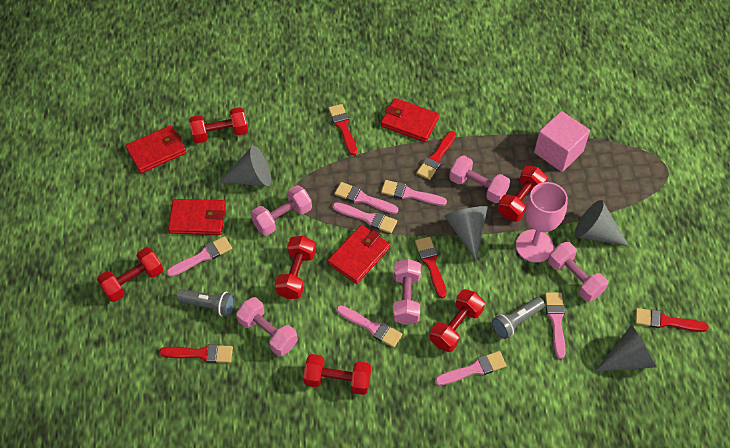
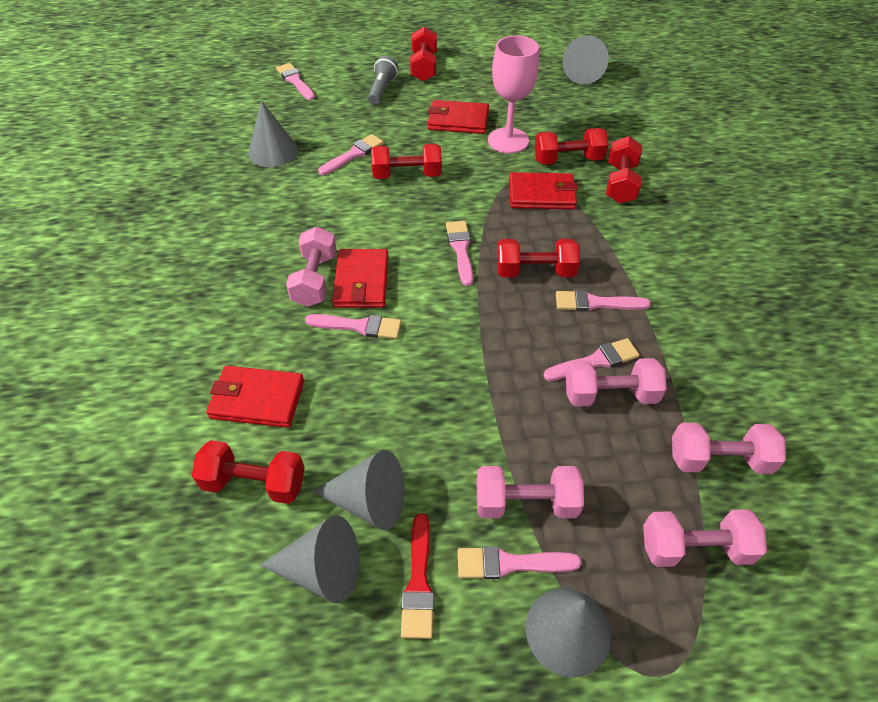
grey cone: [218,146,271,186] [444,206,488,261] [575,200,629,246] [595,324,657,372] = 4 -> [248,101,298,167] [259,515,359,604] [312,450,405,530] [526,588,611,678] [563,35,609,84] = 5
grey flashlight: [177,289,235,317] [492,297,545,339] = 2 -> [368,56,398,105] = 1
pink cube: [534,111,590,172] = 1 -> none = 0
red brush: [159,344,233,363] [328,104,357,155] [415,237,447,298] [417,131,456,180] [635,308,708,332] = 5 -> [401,513,434,639] = 1

